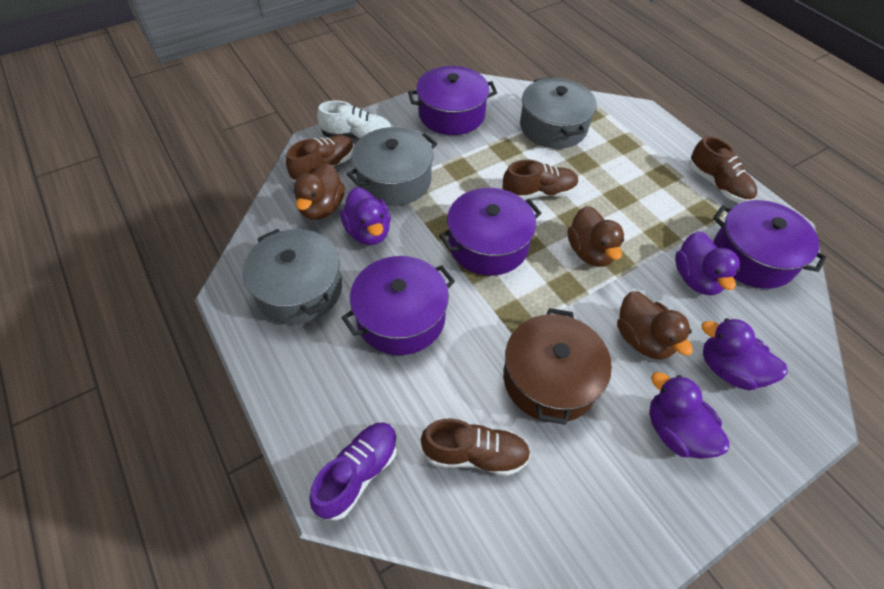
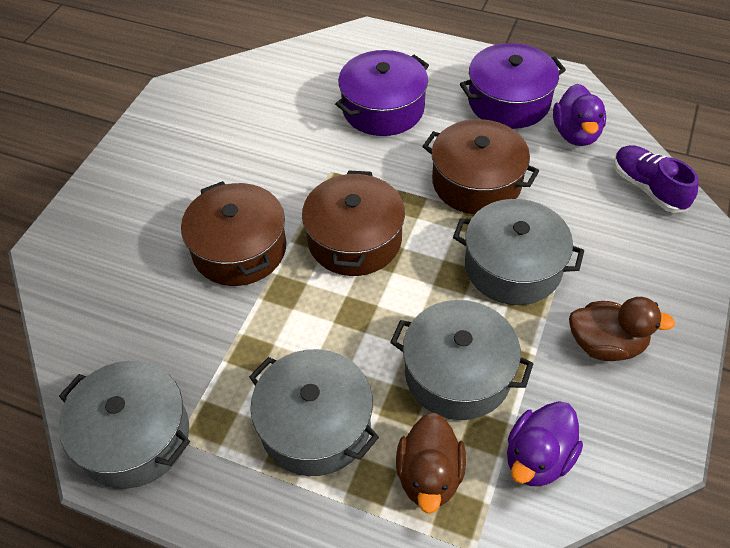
brown duck: [294,163,345,220] [568,206,624,267] [617,292,693,360] = 3 -> [396,413,466,514] [569,297,675,361] = 2
brown pot: [503,308,612,425] = 1 -> [181,181,286,286] [302,170,405,276] [422,119,539,214] = 3
brown shoe: [286,135,354,182] [421,419,531,476] [503,160,579,200] [689,136,757,203] = 4 -> none = 0
grey pot: [243,229,342,325] [347,127,437,206] [520,77,597,149] = 3 -> [58,361,190,489] [249,349,379,476] [390,300,534,420] [453,199,584,305] = 4
purple duck: [340,187,391,245] [649,372,730,459] [675,231,740,296] [702,318,788,391] = 4 -> [507,401,583,486] [553,84,606,146] = 2
purple pot: [341,256,455,355] [408,66,497,135] [439,188,542,276] [713,200,826,289] = 4 -> [335,50,429,136] [460,43,566,129] = 2
white shoe: [317,100,391,139] = 1 -> none = 0

